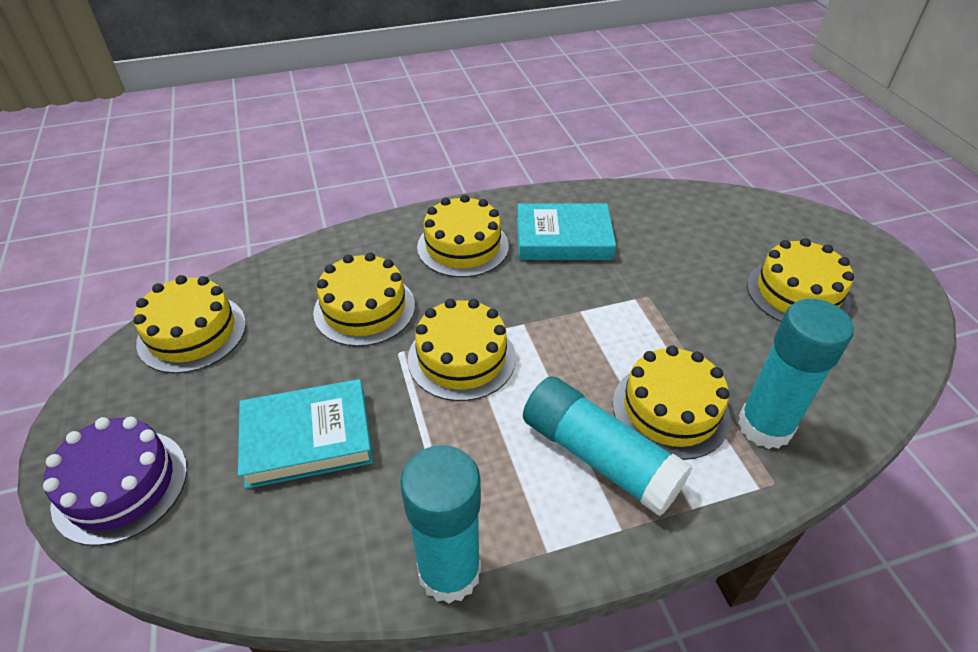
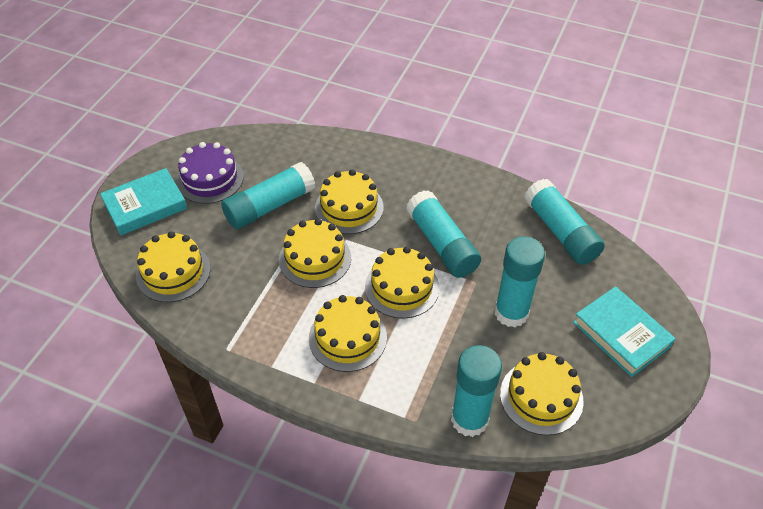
turquoise glue stick: [400,445,481,604] [523,376,692,516] [738,299,854,449] = 3 -> [221,162,315,229] [406,190,481,278] [451,345,502,437] [495,236,545,328] [524,179,605,265] = 5

